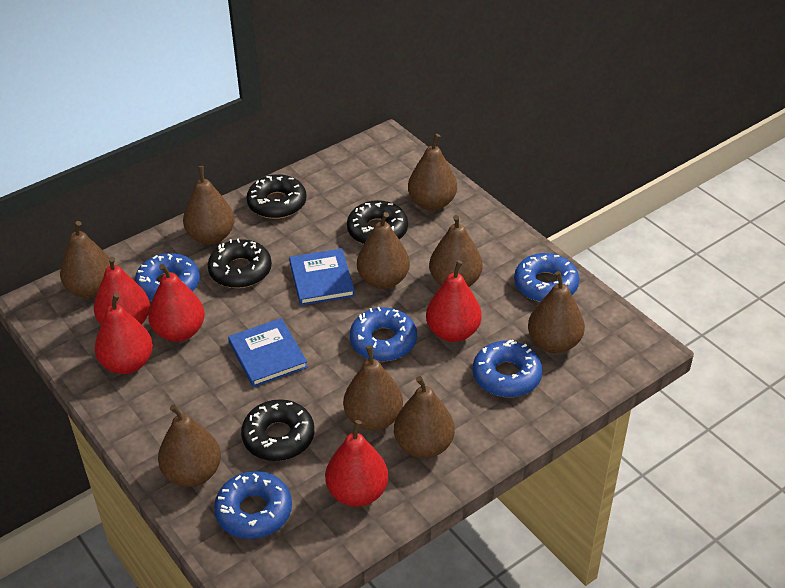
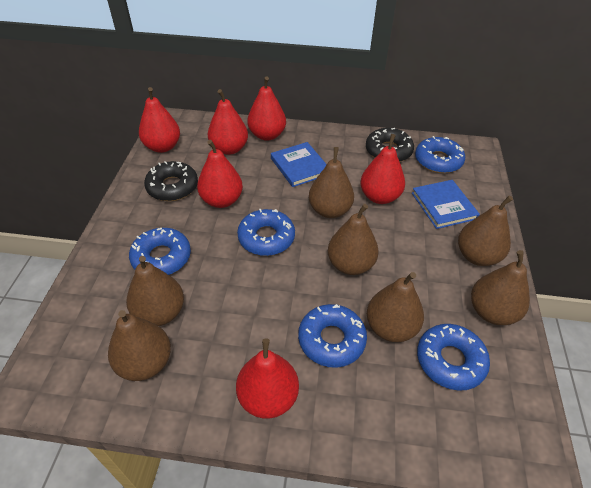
black donut: [208,238,272,288] [241,399,315,461] [247,174,306,219] [347,200,408,244] = 4 -> [144,161,198,201] [366,128,414,162] = 2
brown pear: [60,221,110,298] [158,404,221,487] [183,166,235,244] [343,346,403,431] [357,212,410,289] [394,376,455,458] [408,134,457,210] [429,215,483,287] [528,271,585,353] = 9 -> [108,310,171,381] [126,256,184,326] [309,147,354,218] [328,204,379,275] [367,272,424,342] [458,196,513,266] [471,250,530,325] = 7
red pear: [94,256,150,325] [95,293,153,374] [148,264,205,342] [325,420,388,507] [426,260,482,342] = 5 -> [139,87,180,153] [197,140,243,208] [208,89,248,155] [236,338,299,419] [247,76,286,141] [360,134,405,204] = 6

